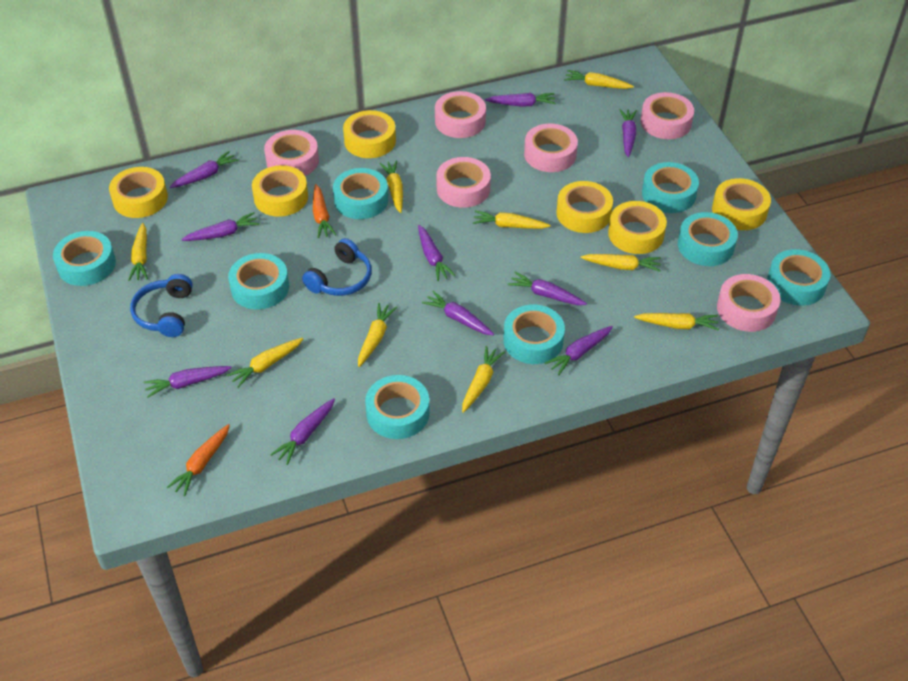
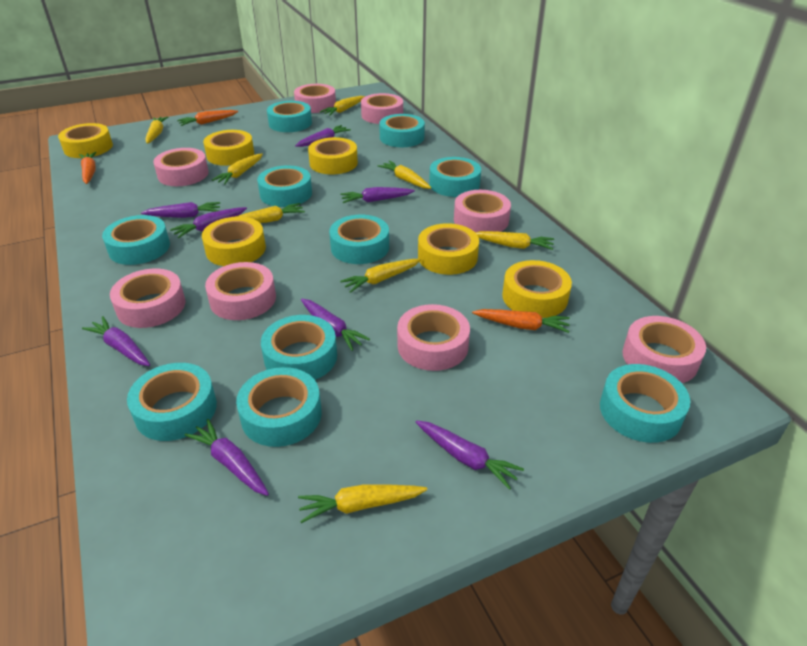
blue headphones: [130,274,193,337] [302,238,372,296] = 2 -> none = 0
orange carrot: [167,424,230,496] [313,184,336,238] = 2 -> [79,152,96,184] [177,110,238,126] [472,309,570,333] = 3
pink tape: [264,130,319,176] [435,91,486,138] [436,157,491,208] [524,124,578,172] [641,92,694,139] [717,274,781,332] = 6 -> [110,269,186,328] [153,148,209,186] [205,262,276,320] [294,84,336,113] [361,93,403,124] [397,304,470,371] [454,190,511,232] [622,316,706,383] = 8
purple carrot: [143,366,232,398] [170,151,239,188] [181,212,260,241] [270,398,335,465] [418,225,456,281] [422,291,494,335] [485,93,556,107] [508,272,587,305] [545,326,613,375] [619,109,637,157] = 10 -> [82,316,150,366] [141,202,221,218] [170,207,247,238] [184,419,269,496] [295,125,351,147] [301,298,370,351] [340,187,415,203] [416,421,524,490] = 8
turquoise tape: [53,231,116,286] [228,253,289,310] [333,168,388,219] [365,375,430,439] [503,305,565,364] [642,162,699,213] [678,212,738,266] [767,249,830,306] = 8 -> [102,215,170,265] [127,363,217,441] [236,367,322,447] [257,166,312,207] [261,315,337,380] [267,101,312,132] [329,215,389,264] [379,114,425,147] [429,157,481,197] [600,364,690,443] = 10
yellow carrot: [128,223,148,281] [227,338,303,388] [358,303,397,367] [379,160,403,213] [462,346,505,413] [473,211,551,229] [564,70,634,89] [581,254,661,272] [634,313,719,330] = 9 -> [145,117,168,144] [212,153,263,184] [235,203,305,223] [298,485,428,523] [320,96,365,116] [340,259,421,293] [378,161,431,189] [475,231,554,250] = 8

